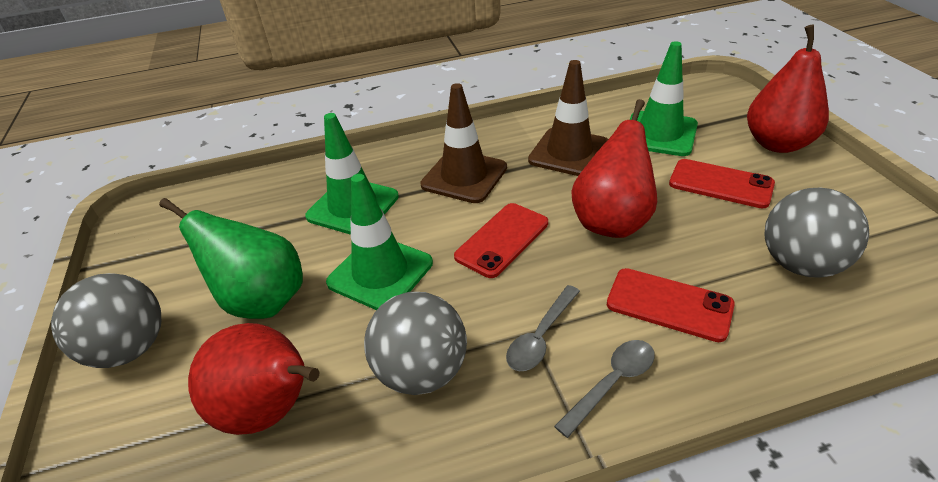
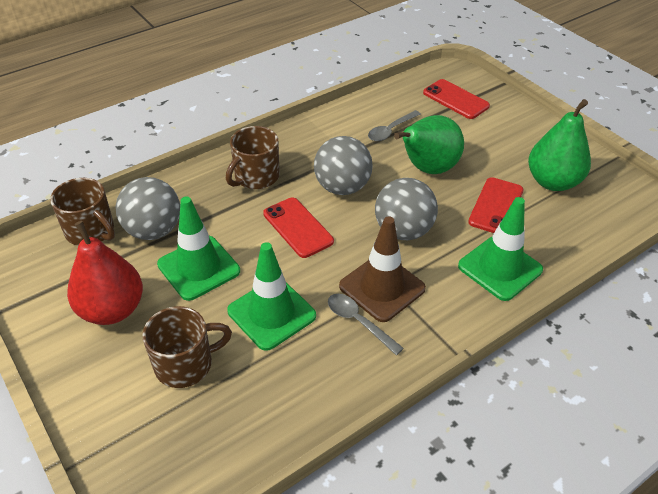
brown mug: none = 0 -> [50,178,115,246] [142,306,232,388] [226,126,279,189] = 3
brown traffic cone: [420,83,507,203] [528,60,608,176] = 2 -> [339,216,426,322] = 1
green pear: [159,198,303,319] = 1 -> [394,115,464,174] [528,99,591,191] = 2
red pear: [188,323,320,435] [571,99,657,238] [747,25,829,153] = 3 -> [67,221,143,325] = 1

